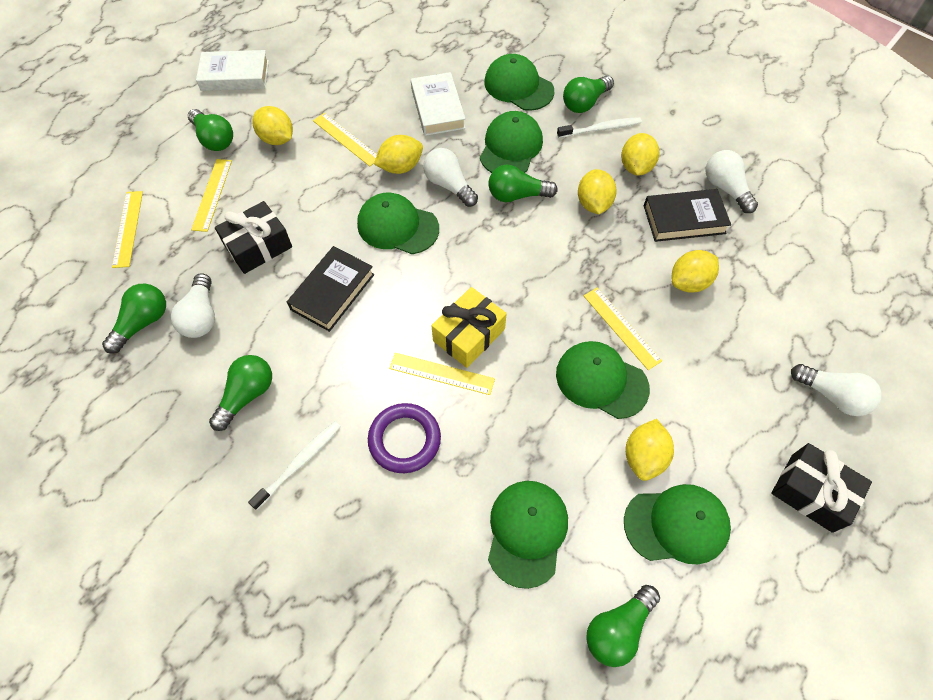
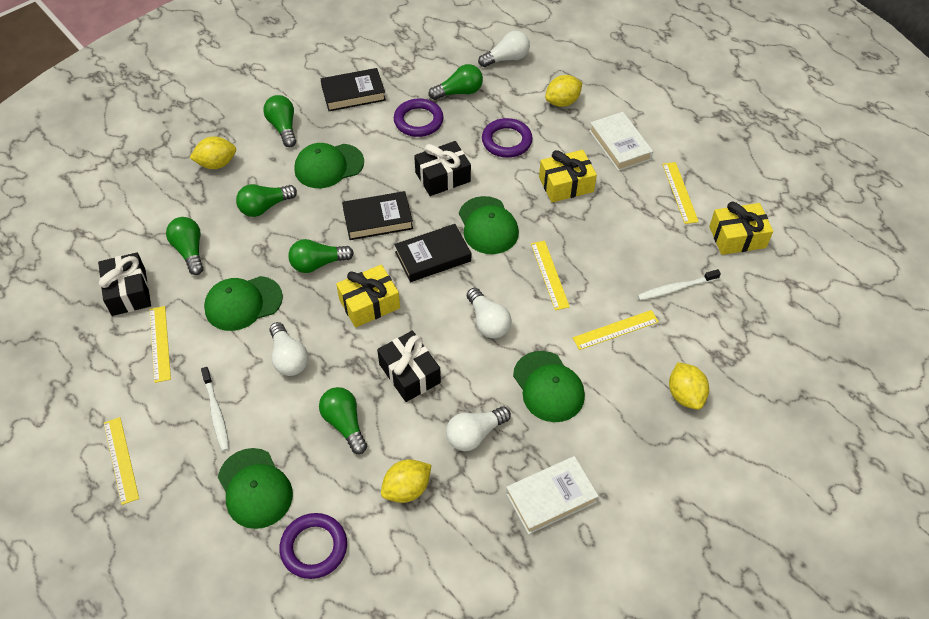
black book: [287,246,374,332] [644,189,731,242] = 2 -> [321,68,386,111] [342,191,413,240] [394,224,471,282] = 3
black gift: [215,201,292,274] [771,443,872,533] = 2 -> [98,253,151,316] [377,331,441,402] [414,141,471,196] = 3
green cap: [357,193,439,254] [480,111,543,173] [484,54,554,111] [488,481,568,589] [556,341,650,419] [624,484,731,564] = 6 -> [204,276,283,331] [218,448,293,529] [294,143,364,188] [459,196,519,254] [513,351,585,422] = 5
purple ring: [368,403,441,473] = 1 -> [279,513,347,579] [394,98,444,137] [482,118,533,158] = 3
yellow gift: [432,287,507,368] = 1 -> [336,264,400,328] [539,150,597,203] [709,201,773,255] = 3
yellow lemon: [252,106,293,145] [374,135,423,174] [578,169,617,214] [621,133,659,175] [626,419,674,481] [672,250,719,293] = 6 -> [190,136,236,169] [381,459,431,503] [545,75,583,107] [669,362,709,410] = 4

